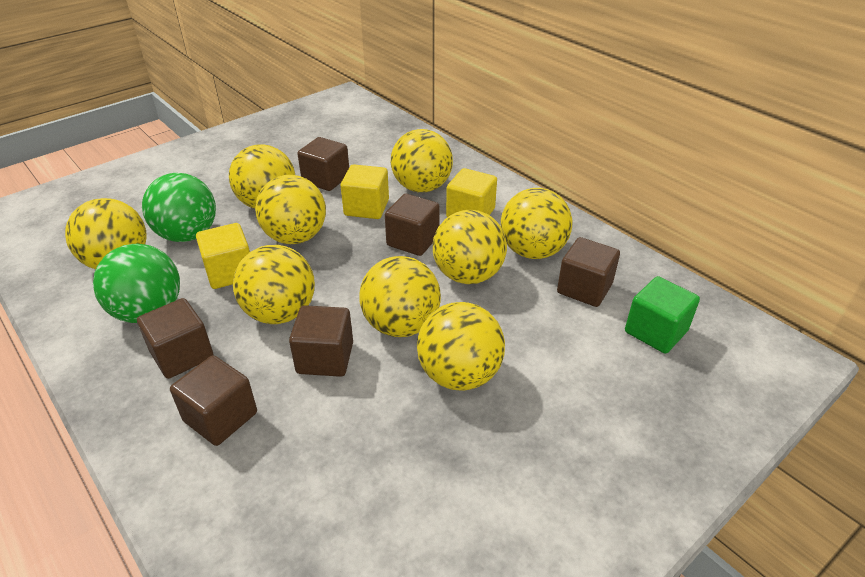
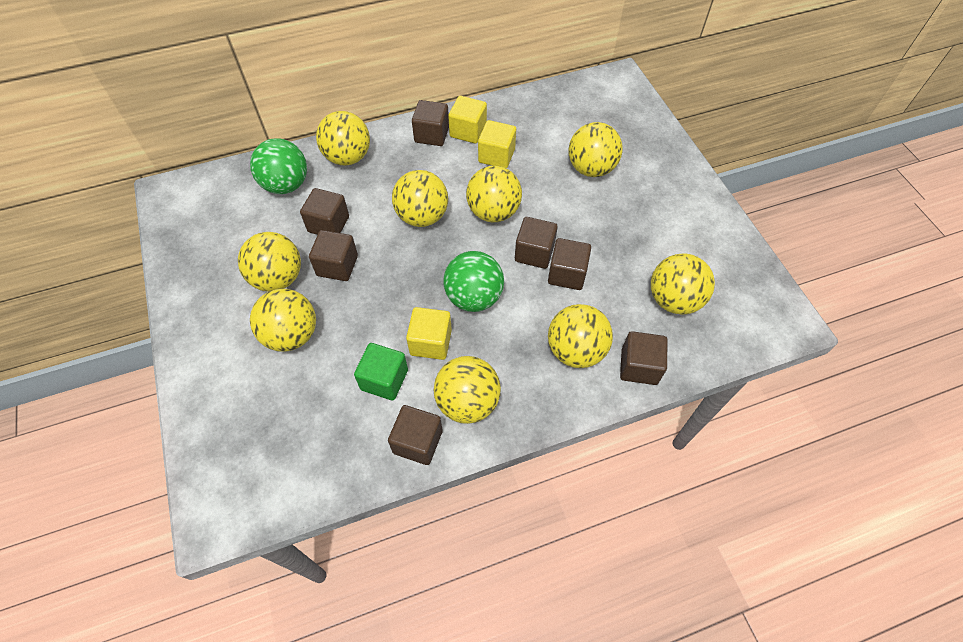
brown cube: [137,298,214,379] [170,355,257,446] [289,305,353,377] [297,137,349,191] [385,194,440,256] [557,237,620,307] = 6 -> [300,188,349,235] [309,230,358,281] [388,405,443,465] [412,100,449,146] [515,217,558,269] [548,238,591,290] [620,331,668,385] = 7

